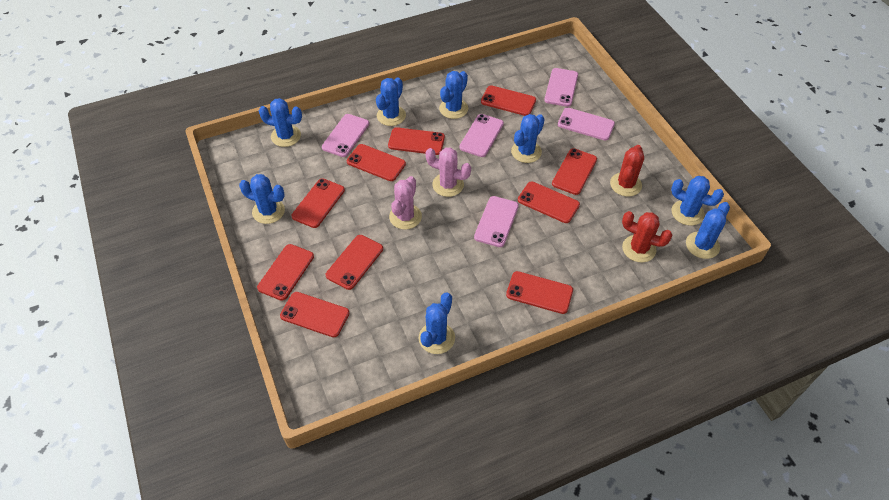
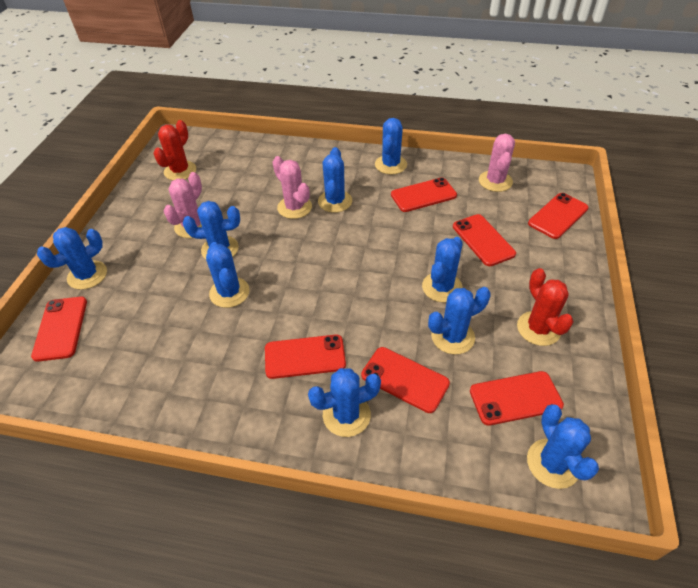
blue cactus: [239,174,285,224] [259,98,302,147] [376,77,406,126] [418,292,455,354] [439,71,468,119] [511,114,545,163] [671,176,724,226] [686,202,730,259] = 8 -> [37,227,107,290] [183,201,240,259] [206,242,250,308] [308,368,381,437] [318,147,352,213] [375,118,407,175] [422,237,463,303] [428,287,491,354] [527,404,599,489] = 9
pink cactus: [389,176,422,230] [425,148,471,197] = 2 -> [164,172,202,238] [273,156,312,219] [479,134,515,192] = 3
pink phone: [322,114,369,157] [459,114,504,157] [474,196,519,247] [544,68,578,107] [558,108,615,140] = 5 -> none = 0
red phone: [257,244,314,301] [280,292,350,337] [292,178,345,228] [326,235,383,290] [347,144,406,181] [388,127,445,155] [481,85,536,116] [506,271,573,314] [518,181,580,223] [552,148,597,195] = 10 -> [31,297,87,362] [265,334,346,379] [361,347,450,413] [391,177,457,212] [453,214,516,266] [470,371,564,426] [528,193,589,239] = 7

